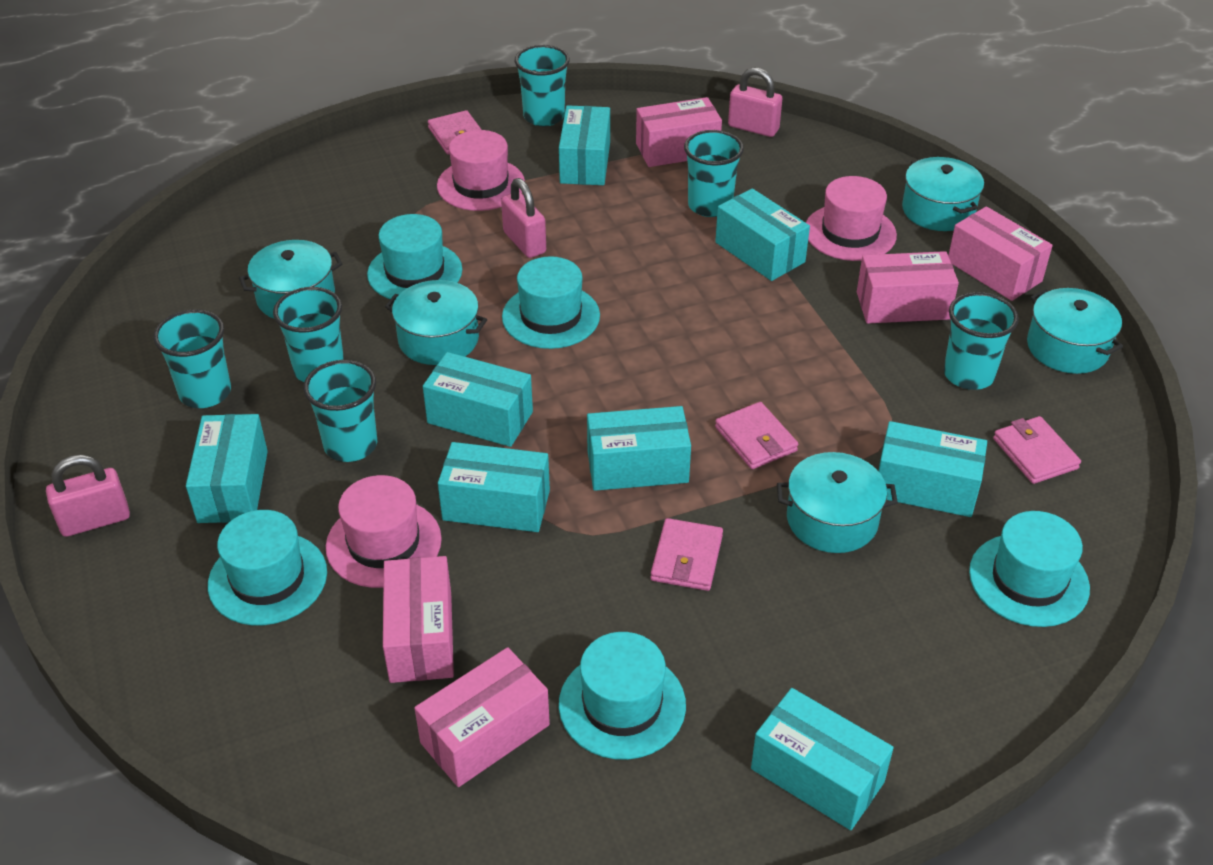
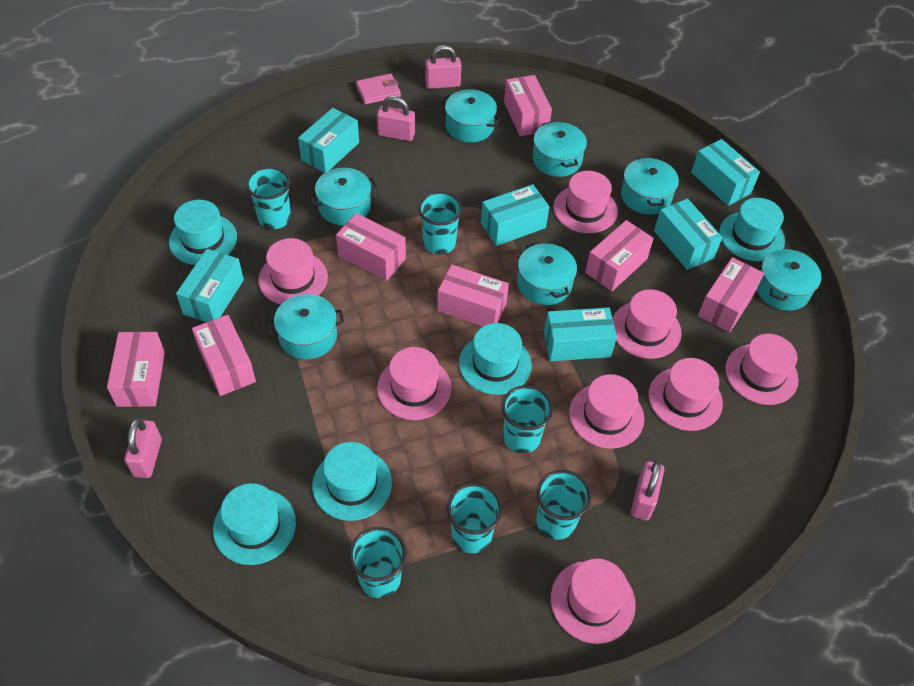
pink box: [383,556,454,683] [414,647,550,787] [636,97,722,167] [857,251,959,324] [948,206,1053,301] = 5 -> [107,332,165,407] [192,315,256,396] [336,213,406,281] [437,265,509,326] [504,75,552,136] [585,220,654,291] [698,257,764,333] = 7
pink hat: [326,475,442,588] [437,130,525,211] [806,176,897,261] = 3 -> [258,238,328,305] [377,347,451,420] [551,559,636,644] [554,171,618,233] [569,374,644,449] [612,289,682,359] [649,358,723,431] [725,334,799,405] = 8
pink padlock: [46,455,130,537] [501,178,546,258] [728,67,783,137] = 3 -> [124,418,162,478] [377,96,415,141] [425,45,461,89] [631,461,664,521] = 4
pink wallet: [428,110,482,154] [651,518,723,591] [715,402,798,469] [993,416,1081,484] = 4 -> [356,74,401,104] = 1
turquoise box: [186,414,268,523] [423,352,533,447] [438,442,550,532] [559,105,610,185] [587,406,691,491] [715,188,810,281] [751,688,894,830] [878,421,987,517] = 8 -> [176,249,244,322] [298,108,359,173] [481,184,549,246] [544,307,617,361] [654,199,722,270] [691,139,760,206] = 6
turquoise pot: [239,240,342,318] [385,280,487,365] [777,452,898,553] [902,157,984,231] [1027,288,1123,374] = 5 -> [267,294,344,360] [309,168,377,226] [441,89,501,142] [517,242,577,305] [533,121,587,177] [621,157,679,214] [757,249,822,311] = 7

